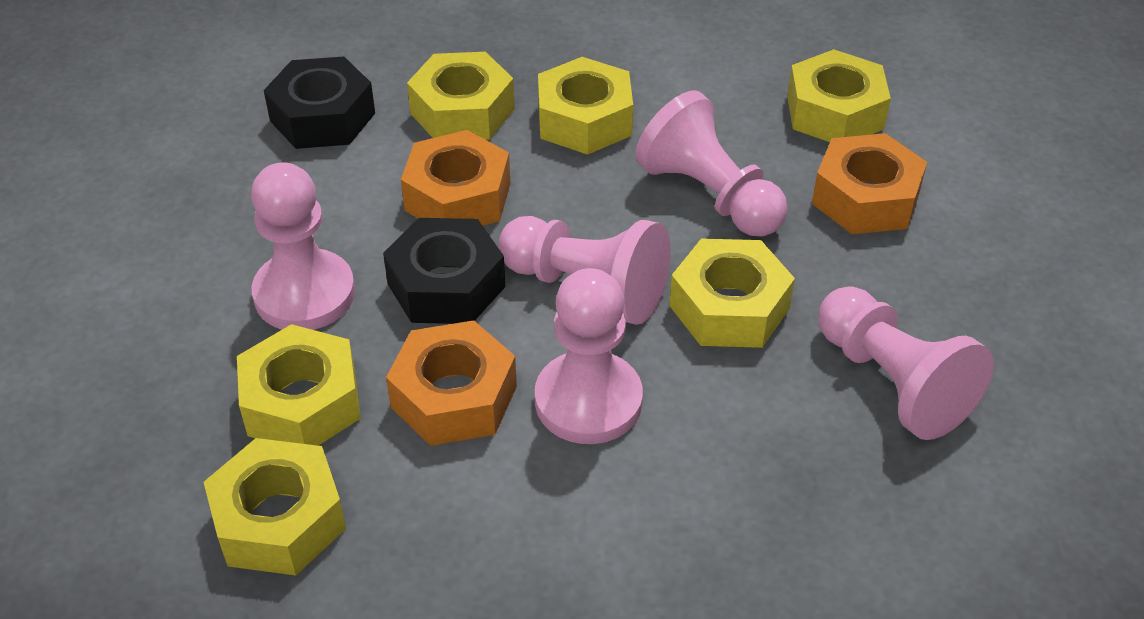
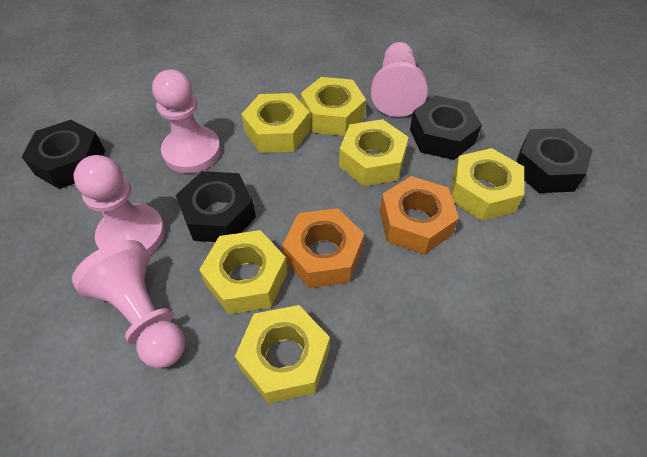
black nut: [264,56,375,149] [383,218,505,324] = 2 -> [22,120,105,189] [175,171,256,242] [410,96,482,160] [516,128,593,193] = 4
orange nut: [386,320,517,446] [401,130,510,226] [812,133,927,234] = 3 -> [282,208,364,288] [380,176,459,255] = 2
pink pawn: [251,162,355,330] [499,216,671,325] [535,268,643,444] [635,90,788,237] [818,286,994,440] = 5 -> [72,240,185,368] [73,155,165,255] [152,69,221,173] [371,42,428,117] = 4

